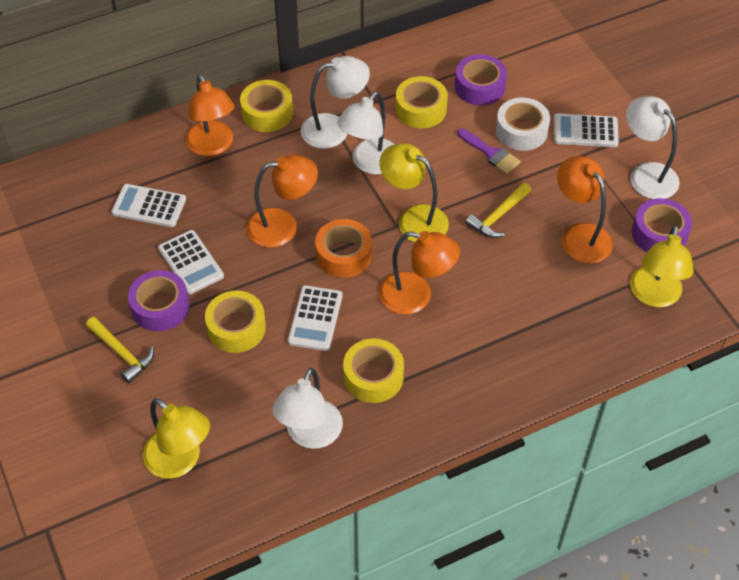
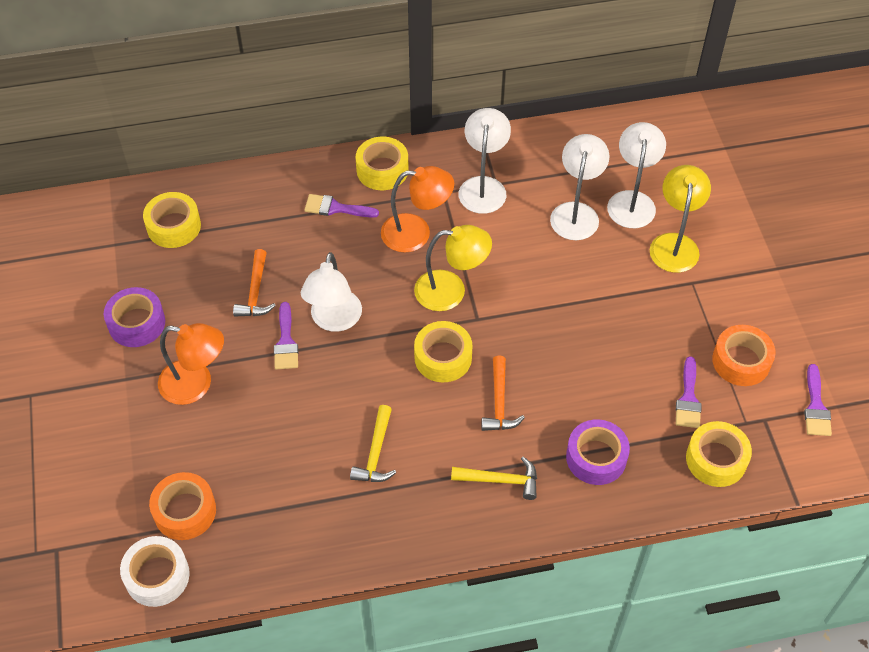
orange hammer: none = 0 -> [233,249,276,317] [481,356,525,431] = 2
orange lamp: [186,74,235,156] [247,155,318,248] [379,231,460,314] [557,156,613,264] = 4 -> [158,323,224,405] [381,166,454,253] = 2
orange tape: [315,219,372,278] = 1 -> [149,472,216,540] [712,325,776,386] = 2
purple brush: [457,128,521,174] = 1 -> [274,302,298,370] [304,194,379,218] [676,356,702,428] [804,364,832,436] = 4
purple tape: [128,270,190,331] [455,54,507,106] [632,198,692,252] = 3 -> [104,287,165,347] [566,419,630,485] = 2
white calculator: [111,184,186,227] [158,230,224,294] [288,285,343,351] [554,113,619,147] = 4 -> none = 0
yellow lamp: [142,398,210,479] [379,143,449,242] [630,225,694,307] = 3 -> [414,225,492,311] [650,165,711,273] = 2

